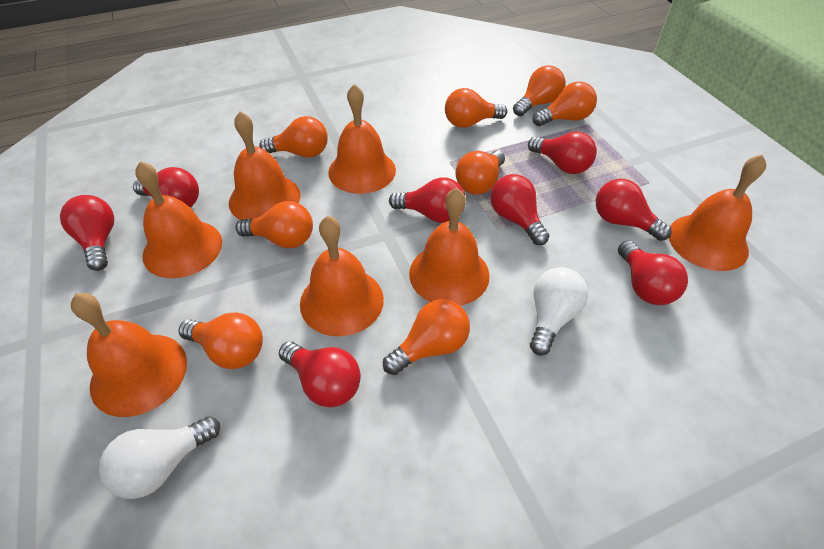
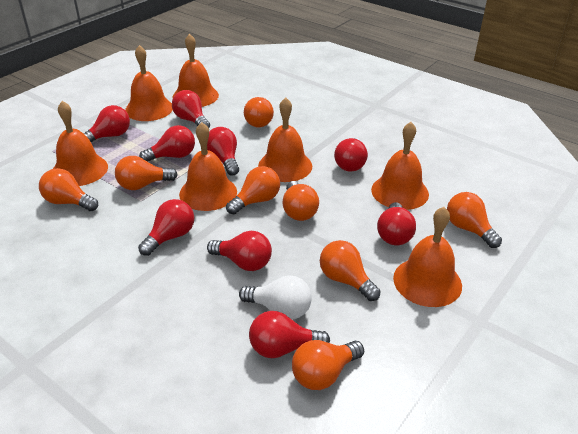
red light bulb: [60,195,114,271] [133,167,199,208] [279,341,361,408] [389,177,466,223] [490,174,549,245] [528,131,597,174] [596,179,672,241] [618,241,688,305] = 8 -> [83,105,130,142] [138,199,194,256] [139,125,195,162] [172,90,210,128] [207,127,239,176] [207,231,272,271] [249,311,330,358] [334,138,368,171] [377,202,416,245] = 9
white light bulb: [99,416,220,499] [530,267,588,355] = 2 -> [239,275,312,320] = 1

